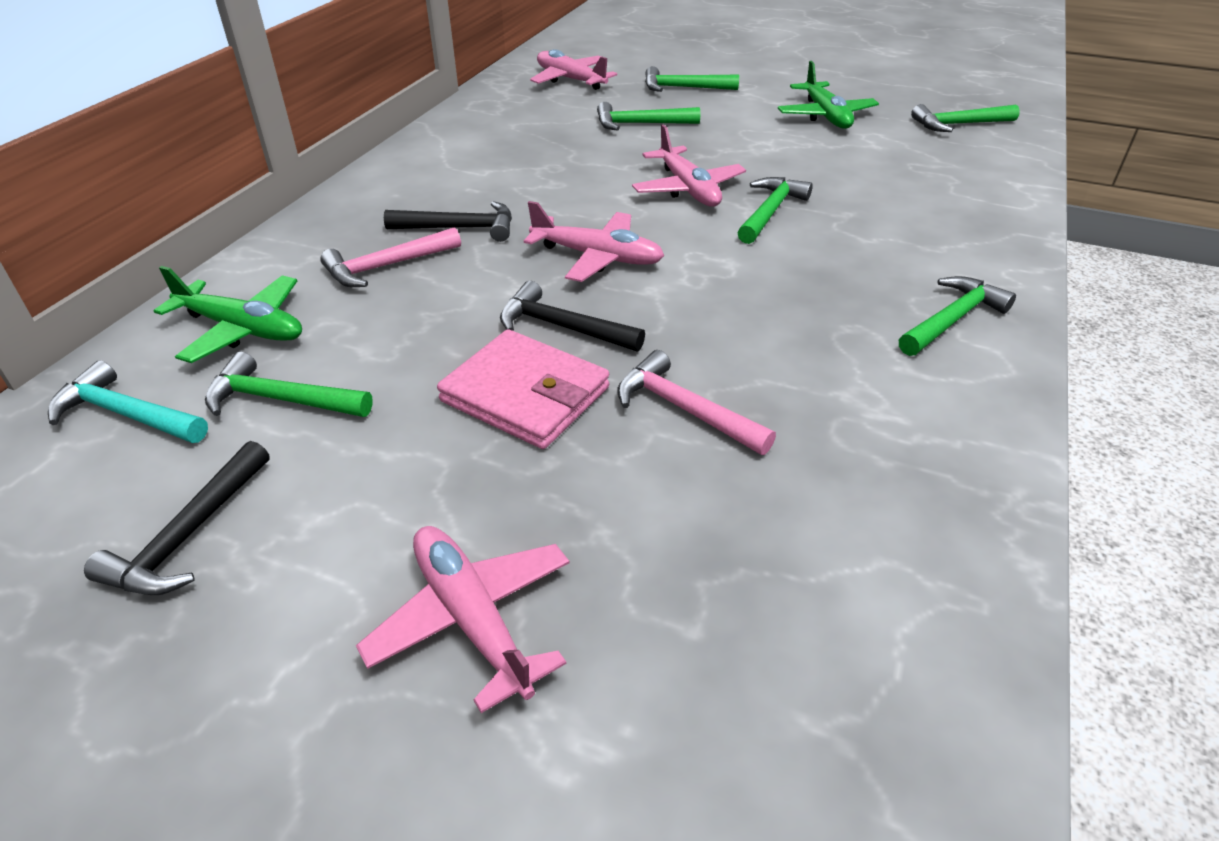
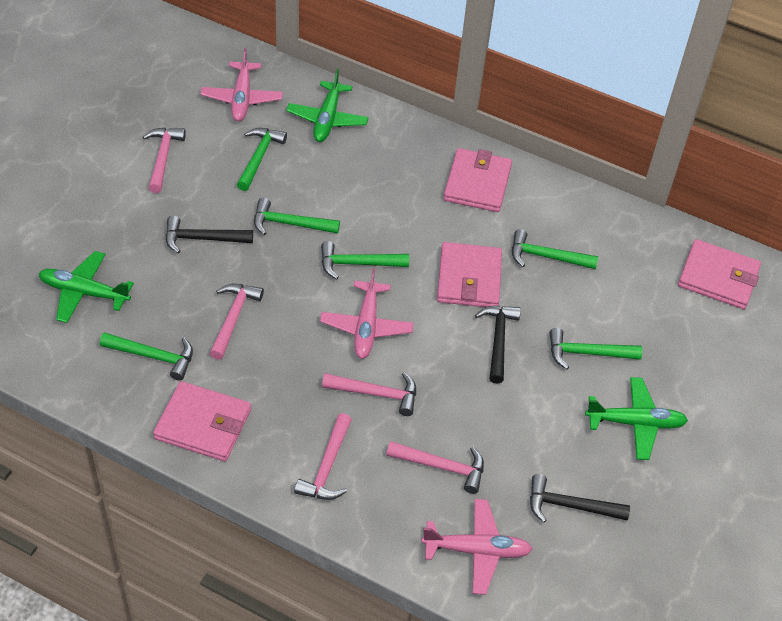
green plane: [154,266,302,363] [778,61,879,129] = 2 -> [39,251,134,323] [286,69,369,142] [585,377,688,460] = 3
pink hammer: [320,227,461,287] [617,350,776,455] = 2 -> [143,128,186,193] [209,284,264,360] [294,413,352,500] [322,372,416,416] [386,441,484,494] = 5
pink plane: [356,526,570,713] [524,201,664,282] [530,49,617,90] [632,124,746,207] = 4 -> [200,48,283,122] [320,268,414,359] [421,499,532,595] = 3
pink wallet: [437,329,609,449] = 1 -> [153,381,251,461] [437,242,502,307] [443,148,512,212] [678,239,761,309] = 4
turquoise hammer: [48,360,208,443] = 1 -> none = 0

